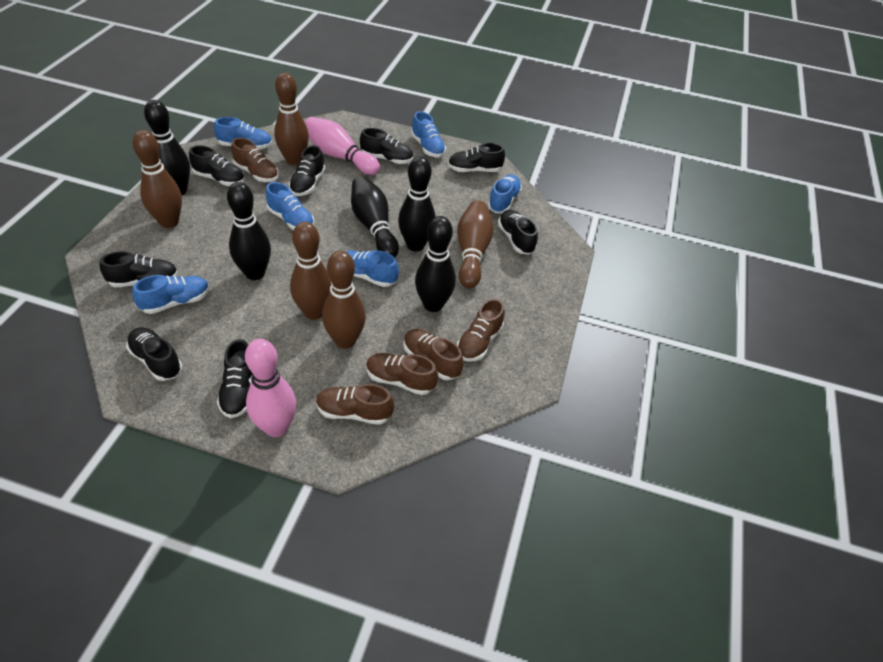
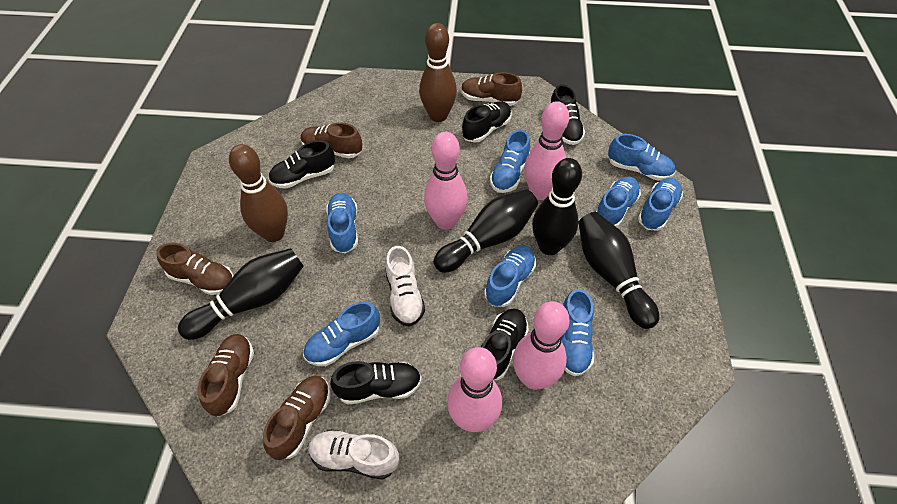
black bowling pin: [144,100,190,195] [227,182,271,280] [351,176,399,258] [398,157,436,251] [415,216,456,312] = 5 -> [178,248,304,340] [434,189,538,273] [532,158,582,255] [578,212,659,329] = 4
black shoe: [100,251,178,287] [126,327,182,381] [189,145,245,186] [217,339,252,418] [289,145,325,196] [360,128,413,164] [448,143,505,172] [498,210,538,255] = 8 -> [269,140,335,189] [330,361,422,405] [462,101,512,143] [481,308,529,380] [551,84,585,145] = 5
blue shoe: [132,275,210,314] [214,117,272,150] [265,182,314,230] [345,250,399,287] [411,111,446,157] [488,175,522,213] = 6 -> [303,301,380,366] [326,193,358,253] [484,245,536,307] [490,130,530,193] [561,289,594,376] [596,177,641,227] [608,134,675,181] [638,178,683,231] = 8
brown bowling pin: [133,130,182,228] [274,73,309,165] [290,222,332,320] [322,251,366,349] [457,200,494,289] = 5 -> [229,144,288,242] [419,23,457,122] = 2
pink bowling pin: [245,339,296,437] [305,117,380,175] = 2 -> [424,132,468,230] [447,347,502,432] [513,301,570,390] [524,101,569,200] = 4
white shoe: none = 0 -> [308,429,399,480] [385,246,425,327] = 2

